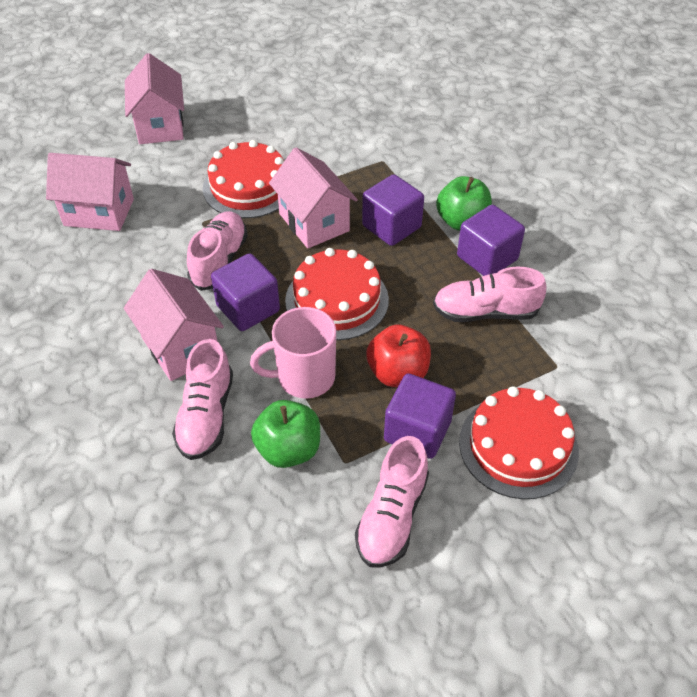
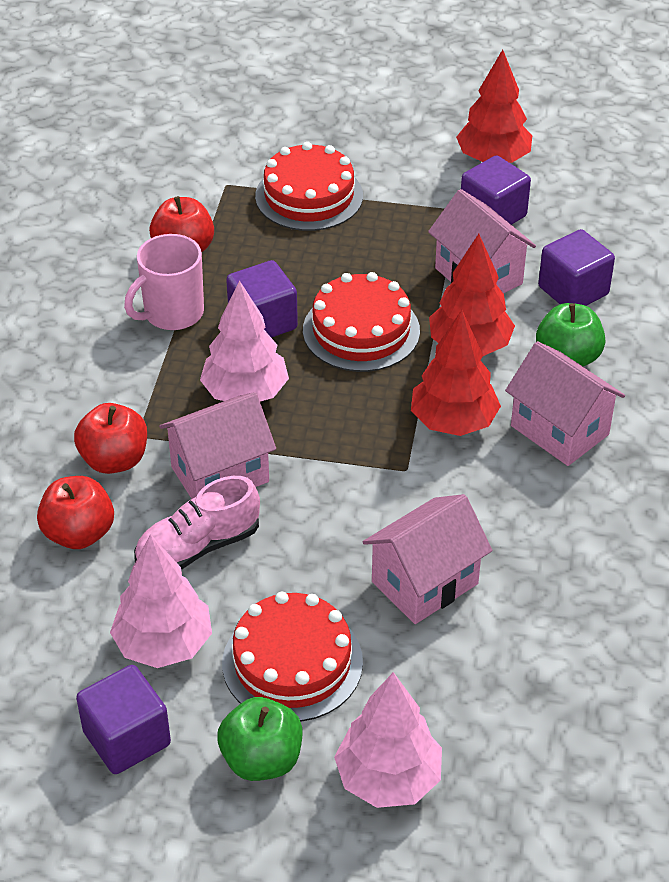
pink shoe: [172,339,233,460] [187,211,248,291] [355,436,429,568] [433,266,546,322] = 4 -> [134,476,260,570] = 1
pink tree: none = 0 -> [110,534,212,668] [200,280,289,402] [334,672,442,808] = 3
red apple: [366,325,431,387] = 1 -> [37,476,114,549] [74,403,147,474] [149,196,214,252] = 3
red tree: none = 0 -> [411,310,501,436] [429,234,515,356] [456,49,532,163] = 3

